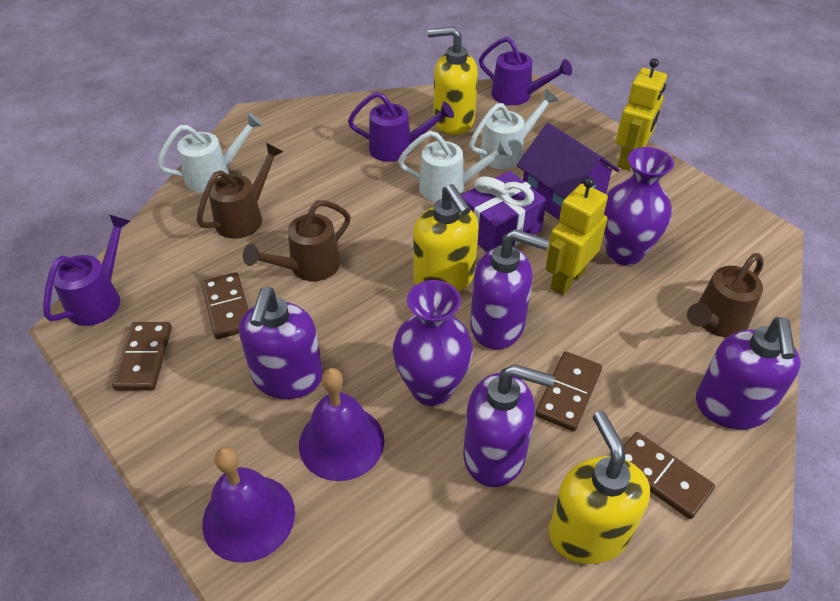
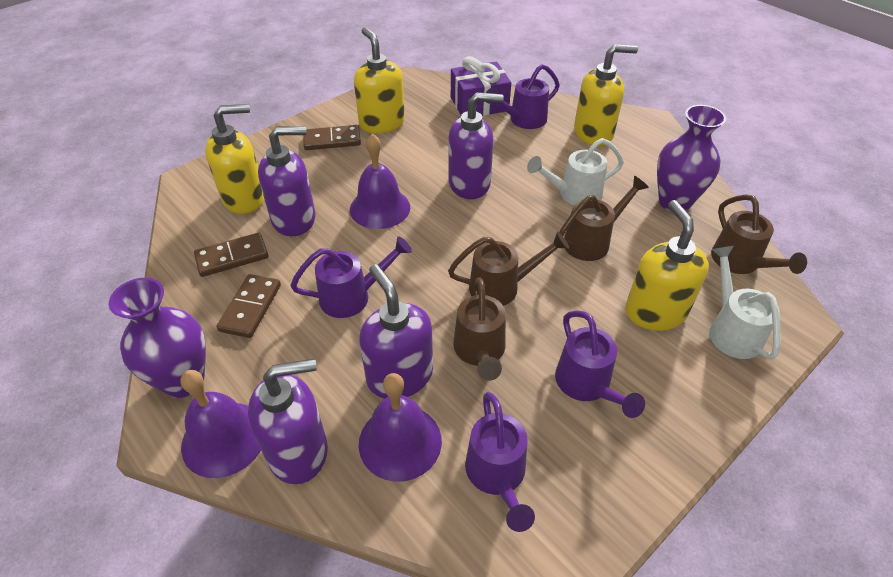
brown domino: [112,322,172,391] [201,272,249,339] [536,351,602,431] [624,432,715,519] = 4 -> [194,233,268,277] [216,274,281,338] [303,125,361,150] = 3
brown watering can: [197,143,283,239] [243,200,351,281] [687,253,764,337] = 3 -> [448,231,569,306] [453,277,506,381] [559,176,649,261] [711,194,807,274] = 4
purple bell: [202,447,295,563] [299,368,384,481] = 2 -> [180,370,261,478] [350,134,410,229] [359,373,442,482] = 3
purple house: [517,123,620,220] = 1 -> none = 0
purple watering can: [43,214,130,326] [348,92,454,162] [479,37,572,105] = 3 -> [290,236,412,318] [465,392,535,532] [486,64,560,129] [555,310,645,418] = 4
white watering can: [157,112,263,193] [398,131,512,202] [469,89,559,169] = 3 -> [527,138,624,205] [709,246,780,360] = 2
yellow robot: [546,177,608,295] [616,58,667,171] = 2 -> none = 0
yellow soap dispenser: [413,184,479,292] [427,26,478,135] [548,411,650,564] = 3 -> [205,104,264,214] [354,27,405,134] [574,44,638,146] [626,200,709,331] = 4

